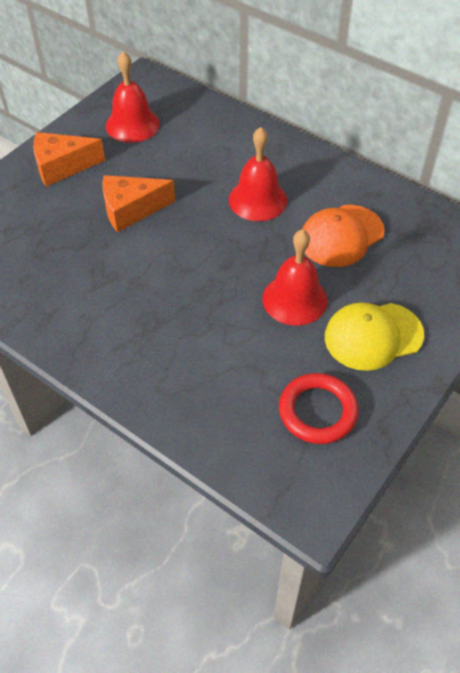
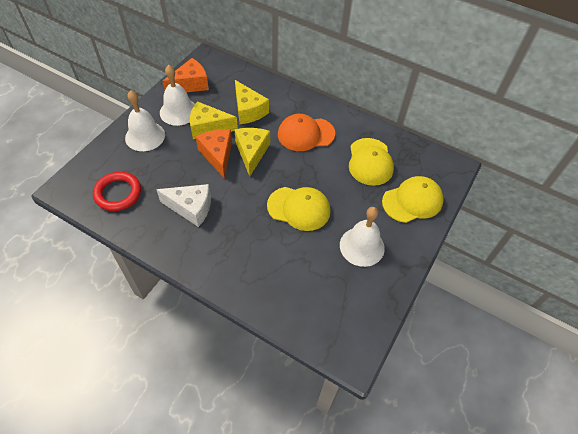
red bell: [106,51,160,143] [229,127,287,221] [262,229,328,326] = 3 -> none = 0
white bell: none = 0 -> [125,90,165,151] [160,65,195,126] [340,207,385,267] = 3
white cheese: none = 0 -> [156,184,211,227] = 1
yellow cap: [325,302,424,371] = 1 -> [267,187,331,231] [349,138,394,186] [382,176,444,223] = 3
yellow cheese: none = 0 -> [190,101,238,139] [234,128,270,176] [235,80,269,124] = 3

